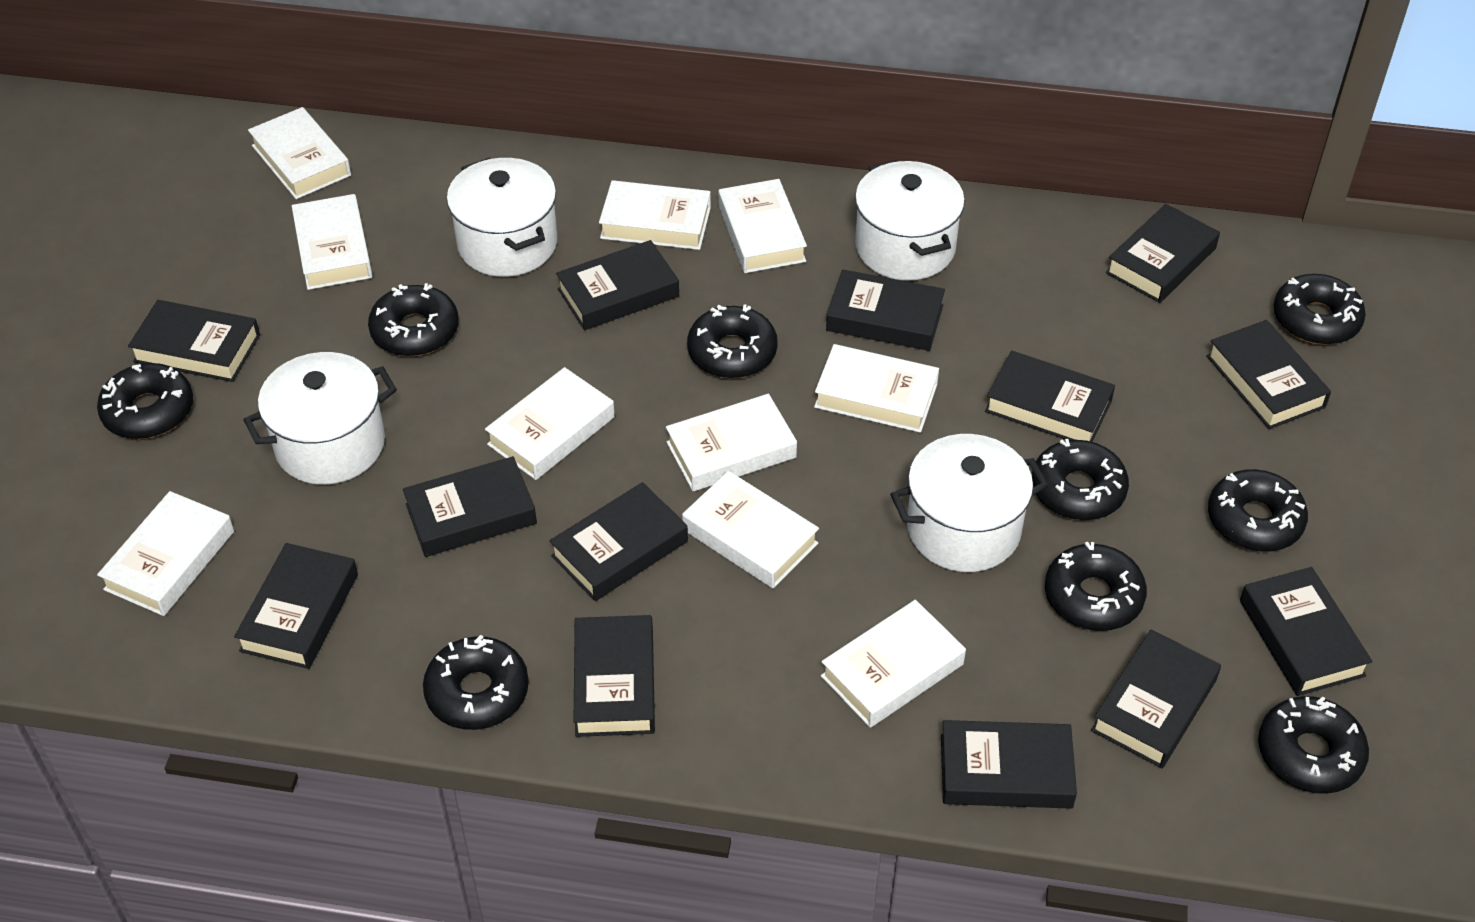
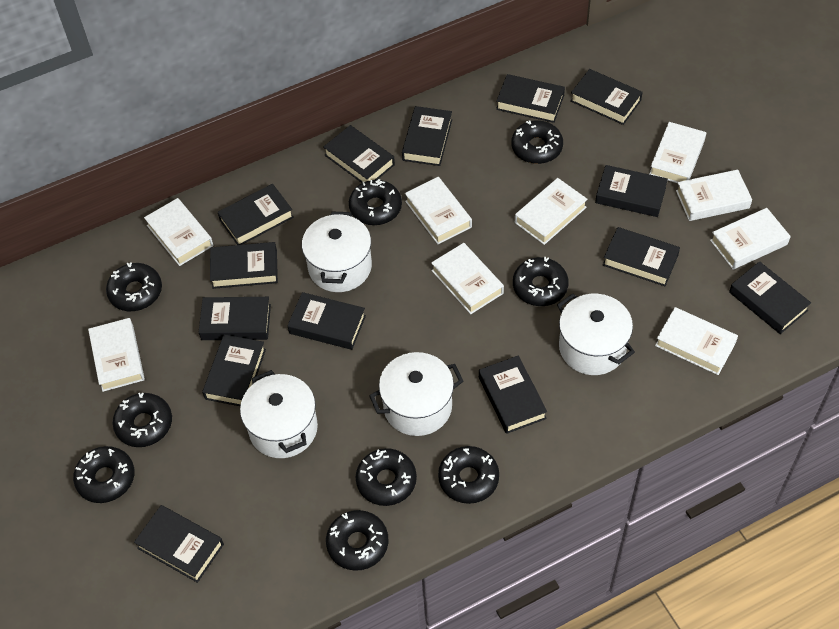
black book: [128,300,260,382] [234,543,358,669] [403,456,537,557] [549,482,688,601] [556,240,679,330] [573,615,655,737] [826,269,945,351] [941,720,1077,809] [985,350,1115,442] [1091,630,1221,768] [1106,204,1220,303] [1207,320,1331,429] [1240,567,1373,696] = 13 -> [134,505,224,583] [199,297,271,340] [202,334,266,406] [210,242,278,289] [218,184,294,245] [287,292,366,350] [323,125,395,183] [402,106,452,166] [479,355,547,434] [496,74,565,123] [570,69,643,125] [595,165,668,217] [603,227,680,286] [729,261,811,334] = 14
white book: [97,491,234,616] [248,107,351,199] [292,194,373,290] [485,367,615,480] [599,180,711,250] [666,394,797,491] [682,471,819,588] [718,179,807,273] [814,344,939,433] [821,600,966,728] = 10 -> [88,318,145,392] [144,198,213,266] [405,177,472,244] [431,243,504,314] [515,178,588,245] [649,122,706,183] [655,307,738,375] [676,170,752,221] [710,208,791,269] = 9

